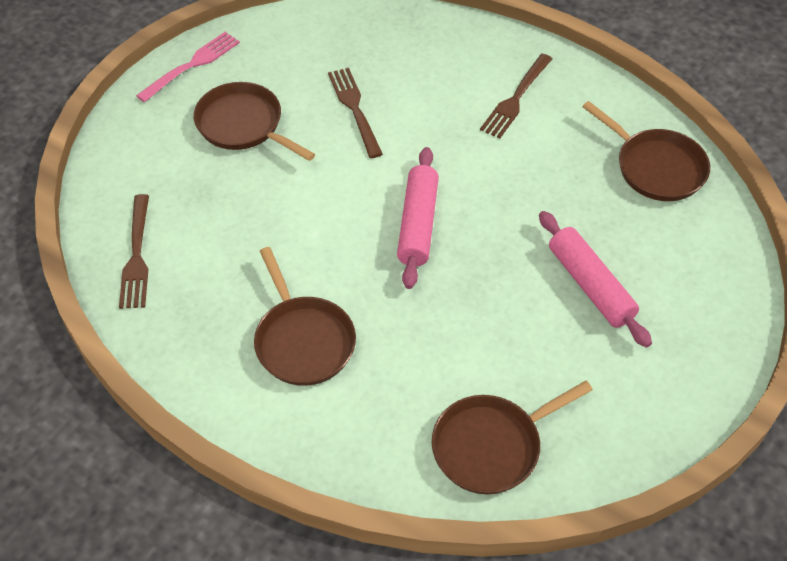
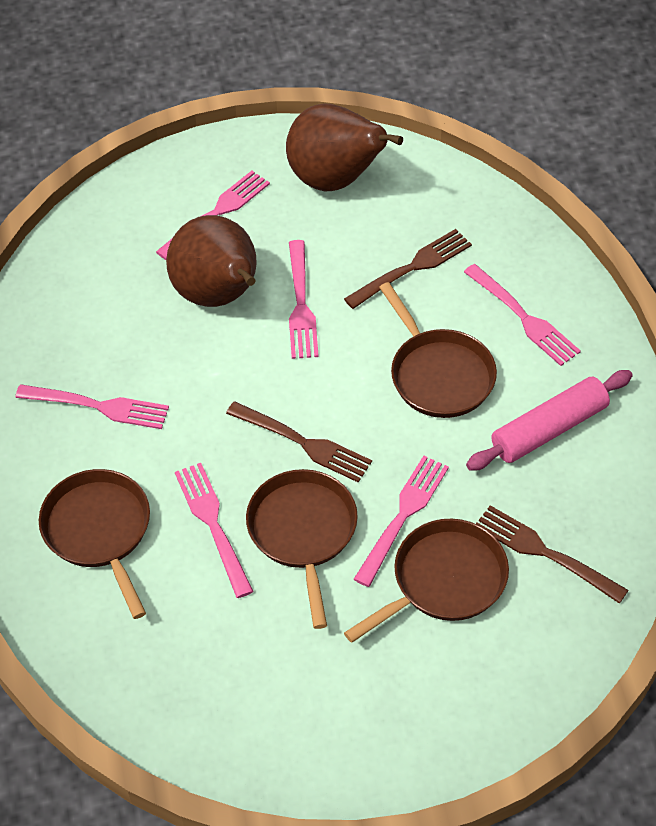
brown pear: none = 0 -> [166,215,257,307] [286,104,403,191] = 2
pink fork: [136,32,240,102] = 1 -> [15,384,169,429] [156,171,270,260] [175,463,254,598] [289,240,319,359] [354,456,449,587] [464,264,581,366] = 6
pink rolling pin: [397,147,439,289] [539,211,652,348] = 2 -> [466,370,633,471] = 1

